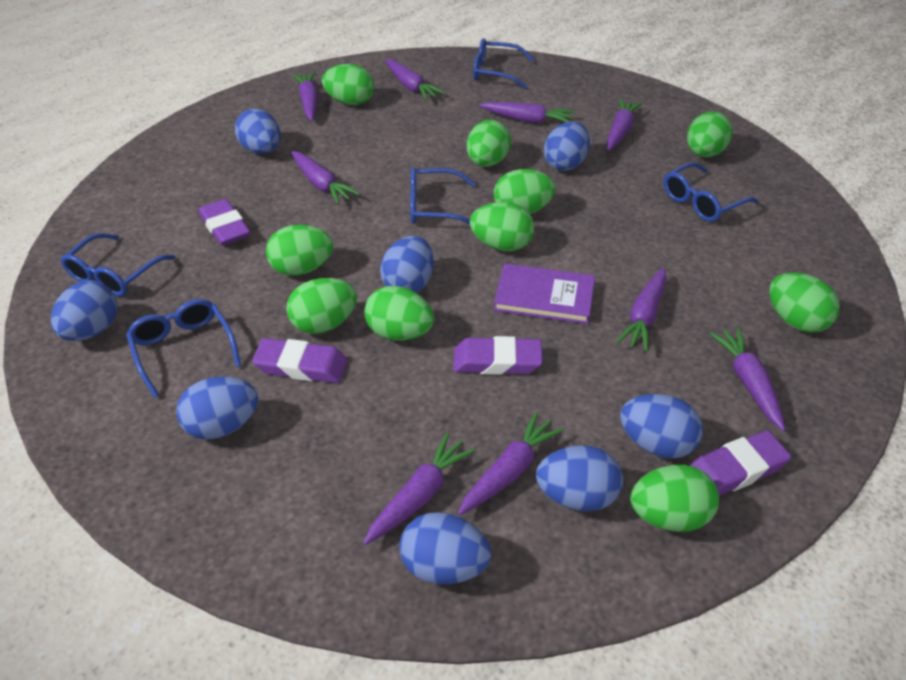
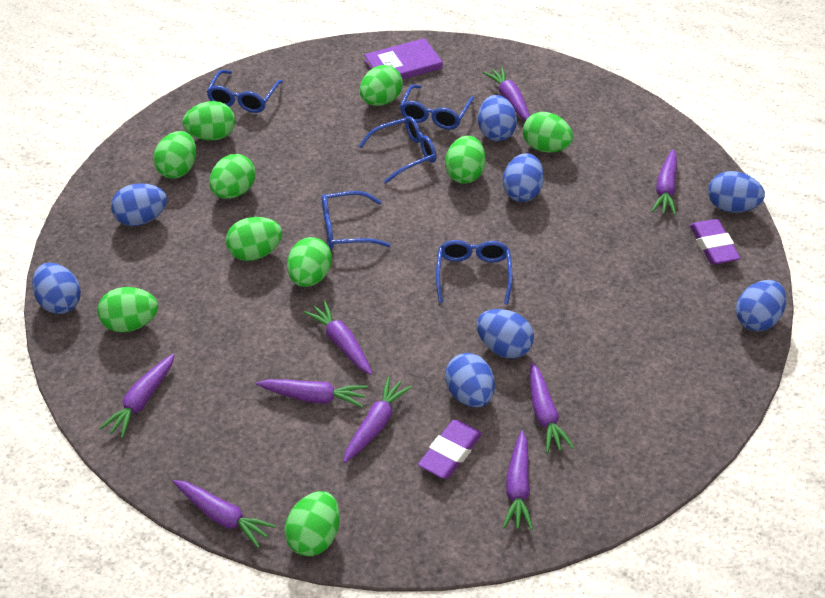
purple eraser: [198,199,250,246] [252,338,348,383] [453,336,543,375] [690,431,791,495] = 4 -> [418,420,482,479] [690,219,740,265] = 2

